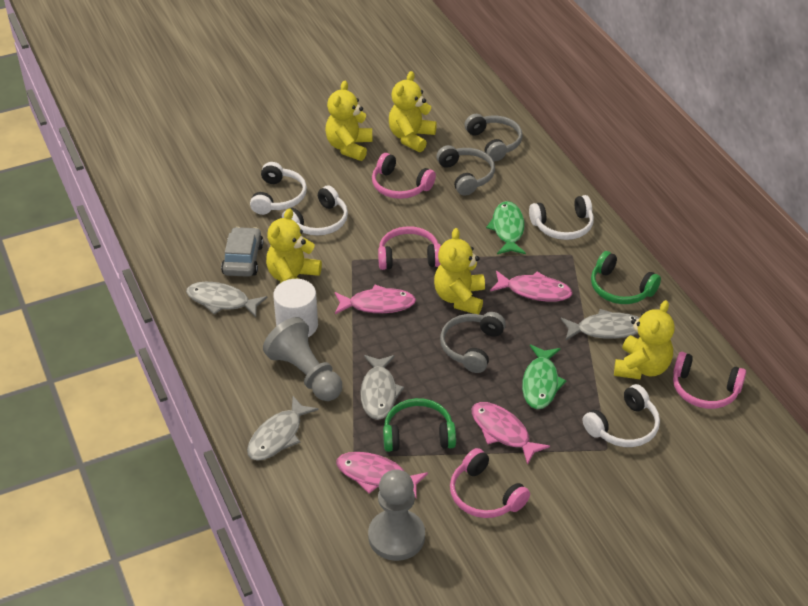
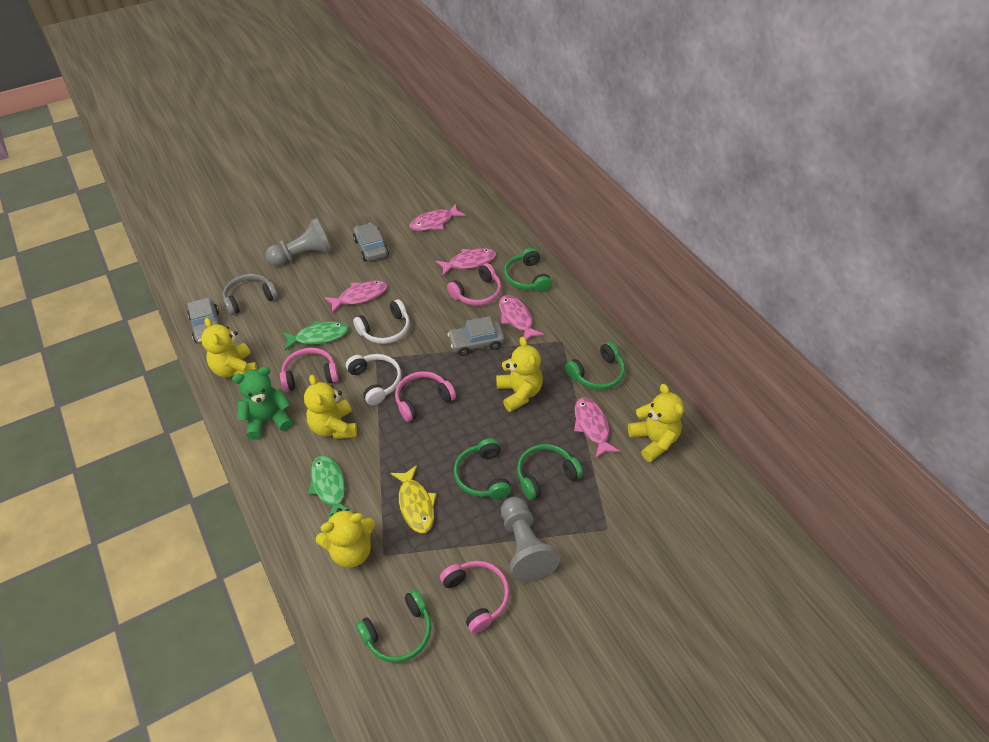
green headphones: [383,398,456,452] [591,251,661,304] = 2 -> [356,589,431,663] [454,438,511,499] [504,248,552,292] [517,444,583,500] [565,342,625,390] = 5
green teddy bear: none = 0 -> [232,367,293,440] = 1
grey car: [221,227,263,277] = 1 -> [187,297,219,344] [353,223,389,261] [447,316,504,356] = 3
grey fish: [186,282,267,317] [247,396,318,461] [360,355,404,420] [561,309,639,341] = 4 -> none = 0
grey headphones: [436,145,495,196] [440,312,506,373] [465,114,523,161] = 3 -> [223,274,278,315] = 1
pink fish: [335,285,416,314] [336,452,428,499] [472,402,550,465] [490,271,573,302] = 4 -> [324,281,387,313] [409,204,466,231] [436,248,496,276] [499,295,544,340] [574,398,620,459] = 5
white cylinder: [273,279,318,337] = 1 -> none = 0
white headphones: [250,162,307,215] [282,185,348,236] [529,195,594,240] [583,384,660,447] = 4 -> [346,354,401,405] [353,299,410,344] = 2
yellow fish: none = 0 -> [391,465,436,533] = 1

